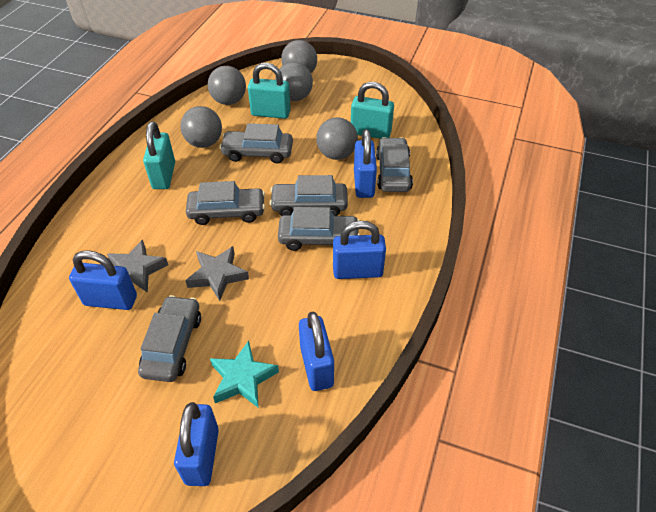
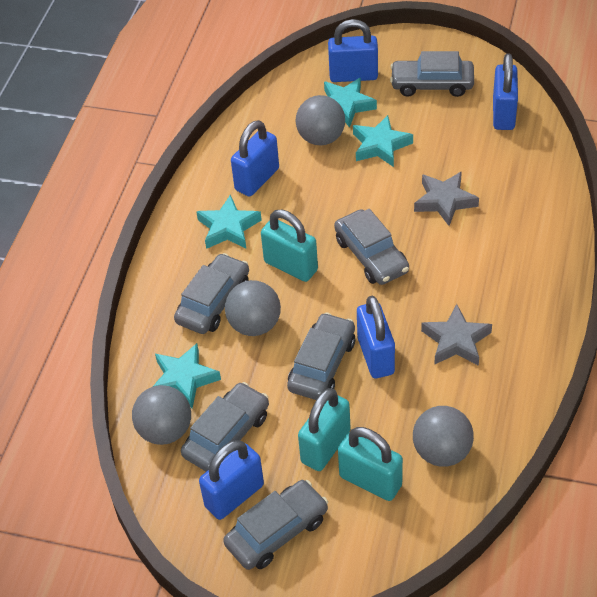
grey ball: [180,106,222,148] [208,66,246,105] [275,62,313,101] [281,40,317,73] [316,117,358,160] = 5 -> [132,385,191,445] [225,280,281,336] [296,95,345,146] [413,406,474,467] = 4
turquoise star: [210,341,279,407] = 1 -> [153,343,221,408] [196,195,262,249] [324,78,377,128] [353,115,413,167] = 4

